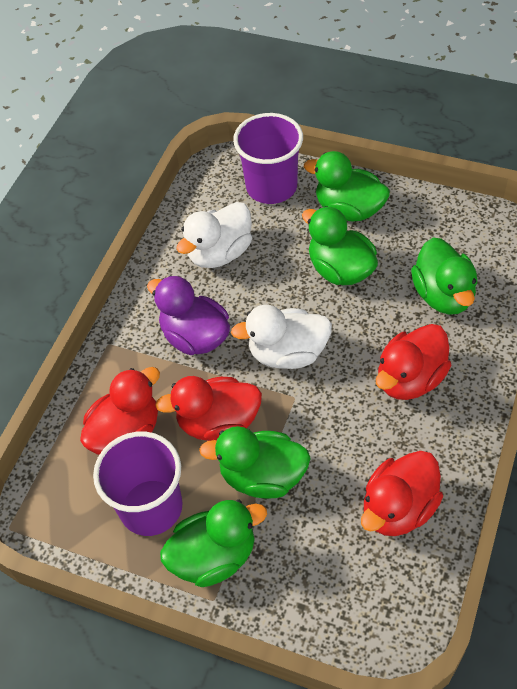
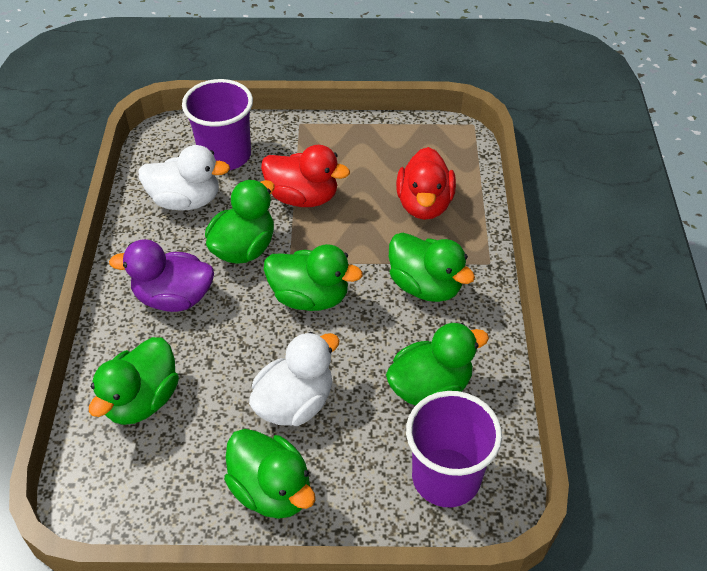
green duck: [160,499,267,587] [199,426,311,499] [302,206,378,285] [304,151,390,221] [411,237,477,315] = 5 -> [89,337,179,425] [205,180,275,264] [224,429,315,519] [264,244,363,311] [386,323,489,406] [389,233,475,302] = 6
red duck: [80,367,160,455] [155,376,262,441] [361,451,443,536] [376,324,451,400] = 4 -> [261,145,350,207] [396,147,456,220] = 2

